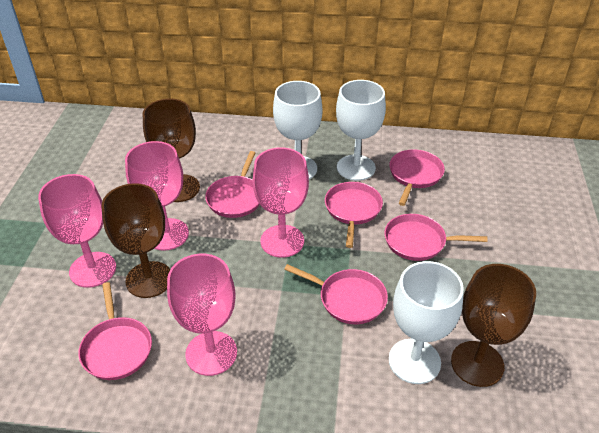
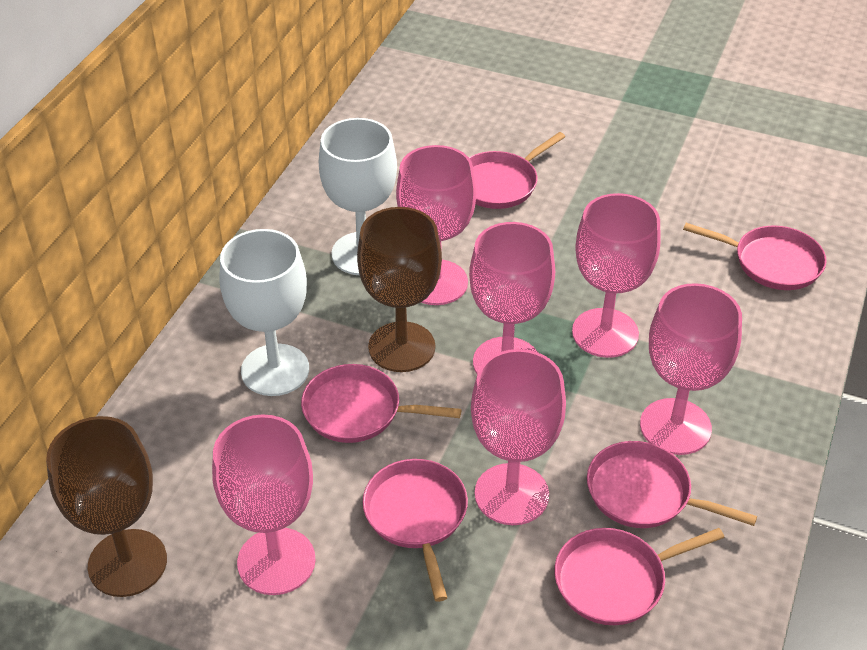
brown goblet: [101,183,170,298] [143,99,200,202] [451,264,536,387] = 3 -> [46,416,167,597] [357,207,442,372] = 2
pink goblet: [38,174,116,288] [125,141,189,251] [167,254,237,376] [253,147,309,258] = 4 -> [212,414,316,595] [396,145,476,305] [469,222,555,374] [471,349,566,525] [572,193,661,358] [640,283,742,455] = 6
white goblet: [273,81,322,179] [336,80,386,181] [389,261,464,384] = 3 -> [219,229,309,396] [319,118,397,275] = 2

